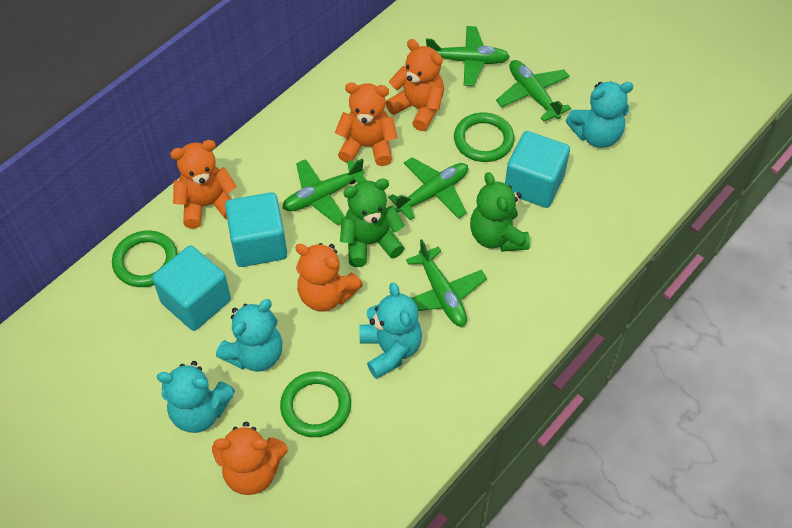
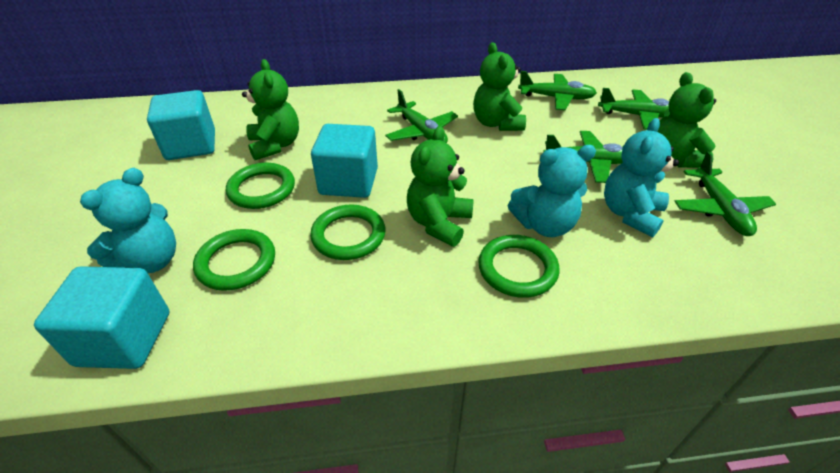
green ring: [112,231,178,287] [280,371,351,437] [454,112,515,162] = 3 -> [193,229,275,291] [226,163,295,209] [310,205,386,260] [478,235,559,298] = 4
green teddy bear: [340,178,405,267] [470,172,530,252] = 2 -> [242,59,299,160] [407,126,474,247] [473,42,526,131] [657,72,716,168] = 4
orange teddy bear: [170,140,237,229] [212,422,288,495] [295,243,363,312] [335,82,397,166] [386,39,444,131] = 5 -> none = 0
turquoise teddy bear: [157,361,235,433] [216,299,283,372] [359,282,422,379] [566,81,633,148] = 4 -> [80,168,176,273] [508,145,596,237] [604,118,679,237] = 3

